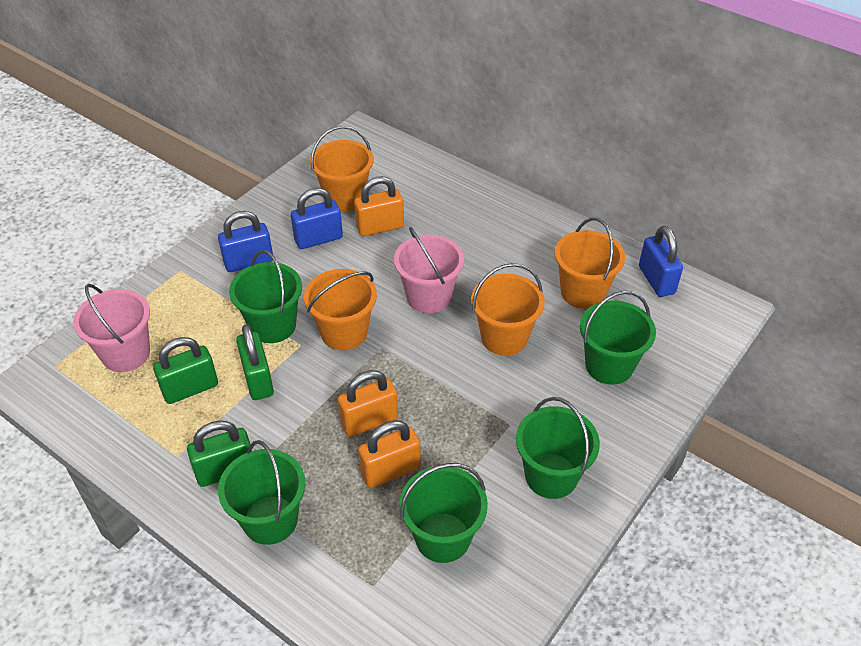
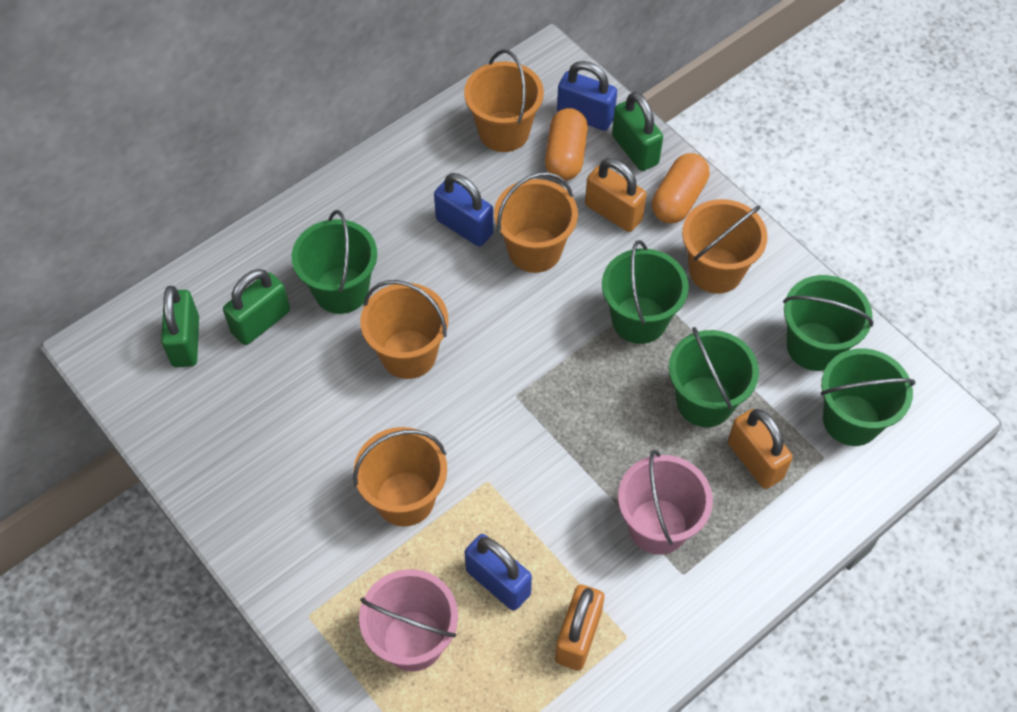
orange bucket: [304,269,377,350] [310,126,373,211] [471,263,545,356] [555,218,625,309] = 4 -> [353,427,447,526] [360,280,448,379] [464,49,544,152] [494,172,578,273] [682,199,768,293] = 5
orange capsule: none = 0 -> [545,108,588,181] [652,153,710,223] = 2

